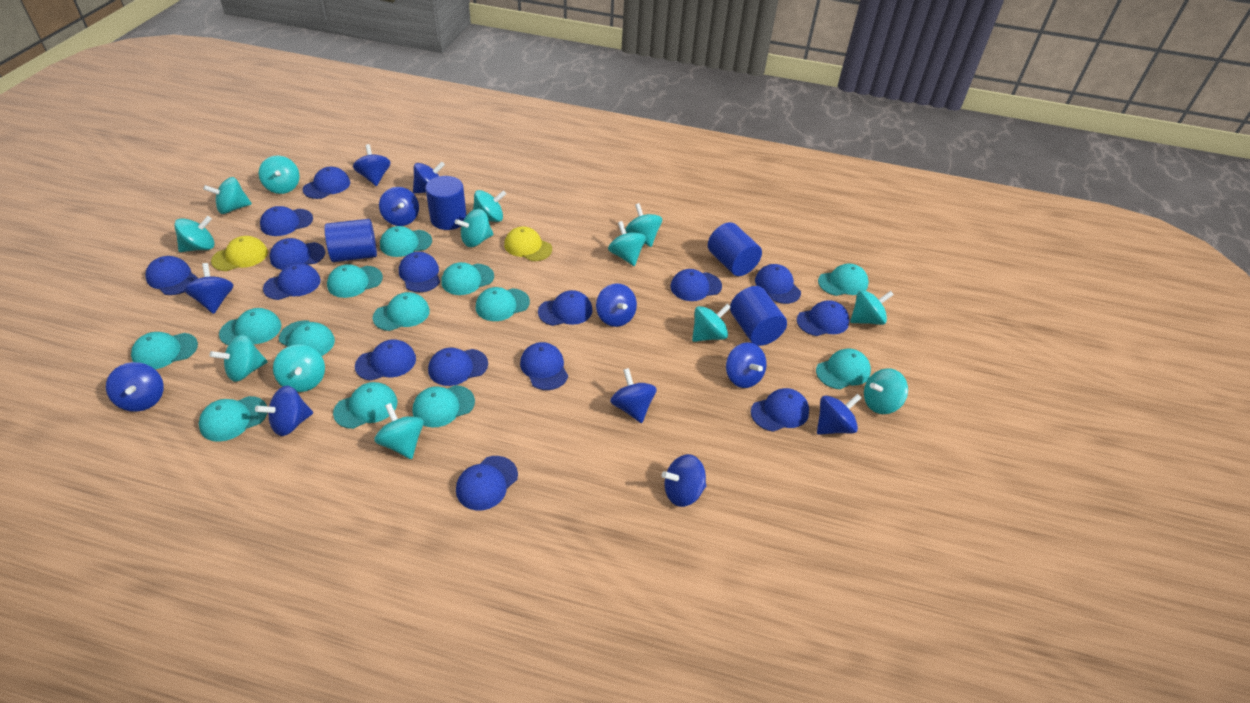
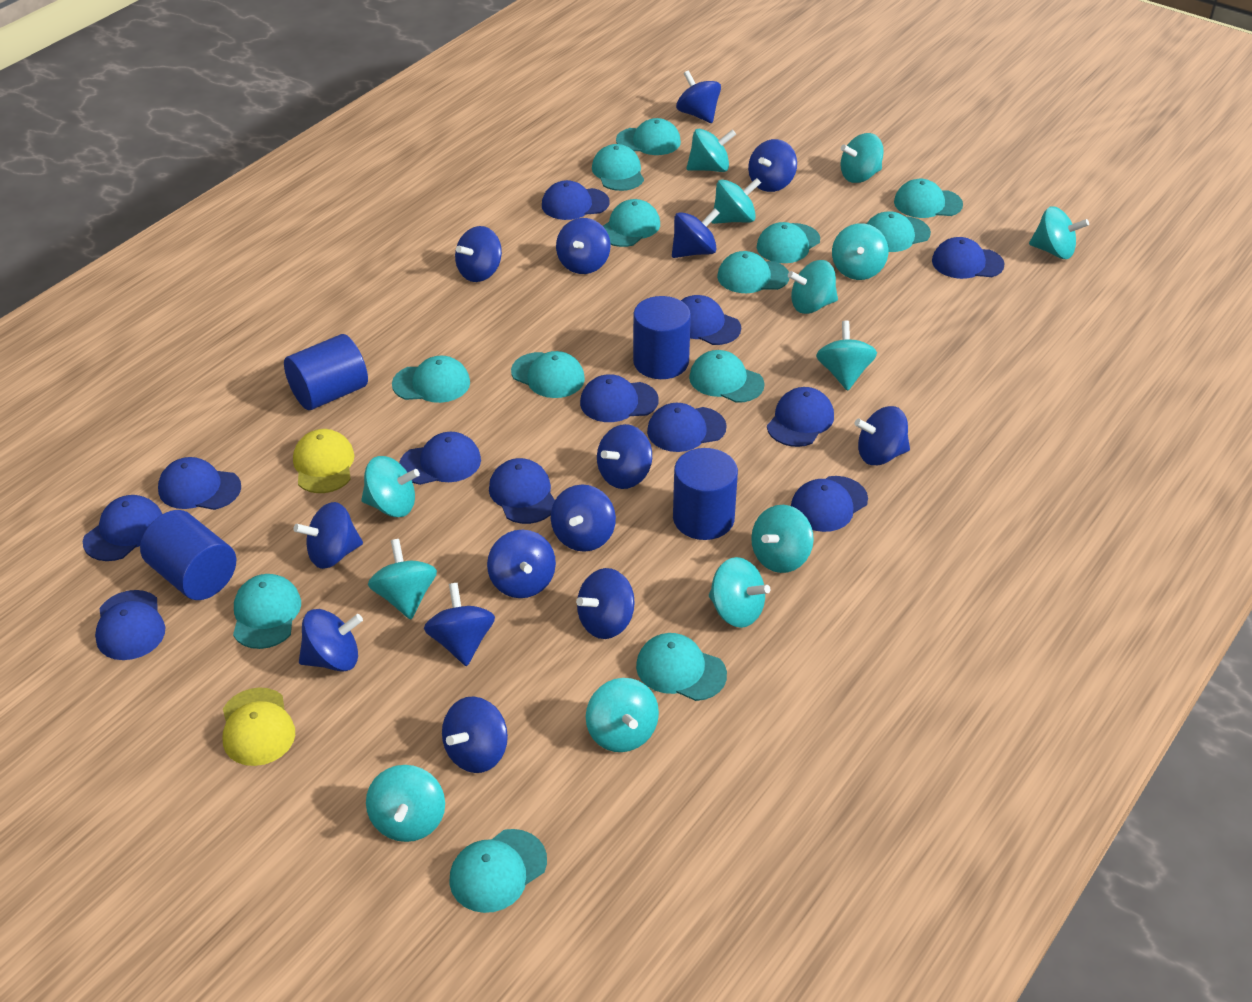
blue cap: [145,256,198,295] [260,206,313,236] [263,263,321,300] [269,238,325,270] [303,167,350,199] [355,339,416,381] [399,252,440,292] [428,348,488,386] [456,456,518,510] [520,342,568,390] [538,290,593,326] [670,269,722,301] [751,388,809,432] [755,264,801,304] [797,300,850,336] = 15 -> [83,495,162,561] [95,590,165,660] [158,457,241,510] [399,432,481,485] [489,458,555,524] [542,180,610,220] [580,374,659,422] [647,403,727,452] [681,295,741,345] [767,387,834,447] [791,476,868,532] [932,237,1005,279] = 12
blue spinning top: [106,362,164,412] [184,263,234,314] [255,386,313,436] [353,144,391,186] [379,187,419,226] [413,162,445,194] [596,283,637,327] [610,368,657,423] [662,454,706,507] [726,342,767,388] [817,394,861,435] = 11 -> [293,502,363,569] [299,609,363,672] [424,583,495,666] [442,696,508,773] [455,226,502,282] [487,530,556,598] [551,484,616,552] [556,218,611,274] [576,568,635,639] [597,424,652,489] [672,209,720,258] [676,70,721,123] [748,139,797,192] [854,406,910,465] = 14

